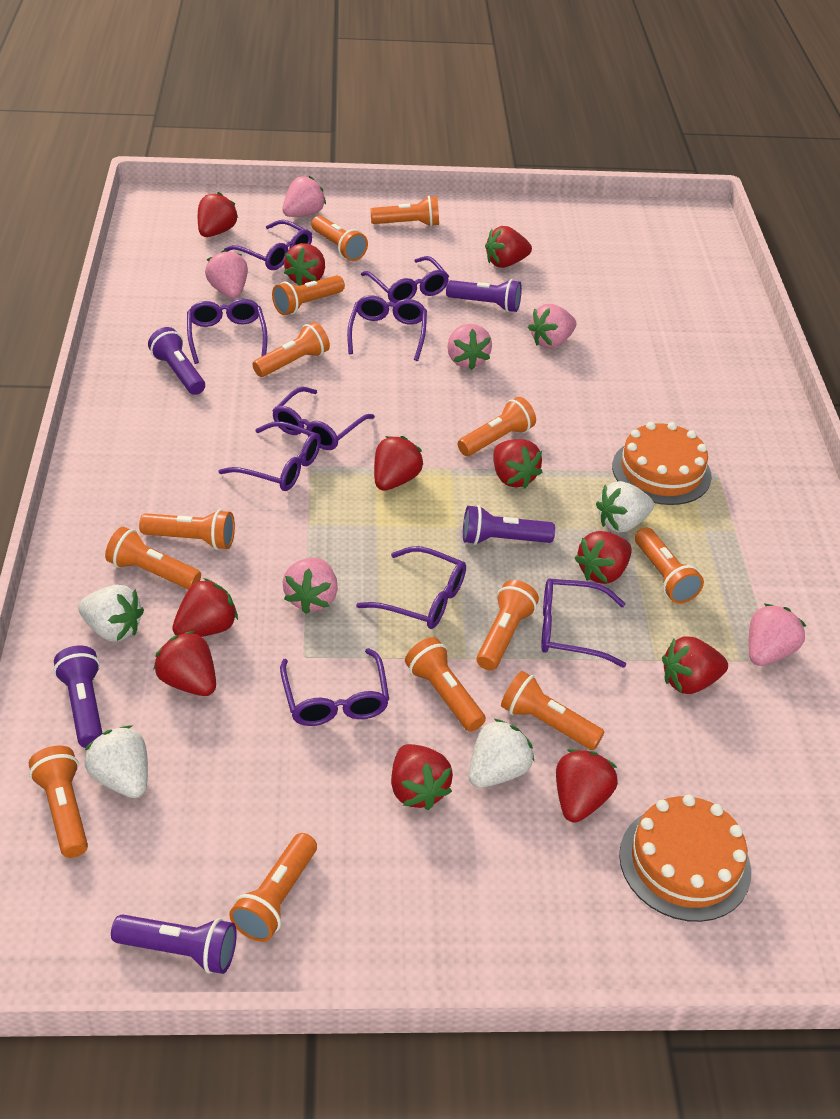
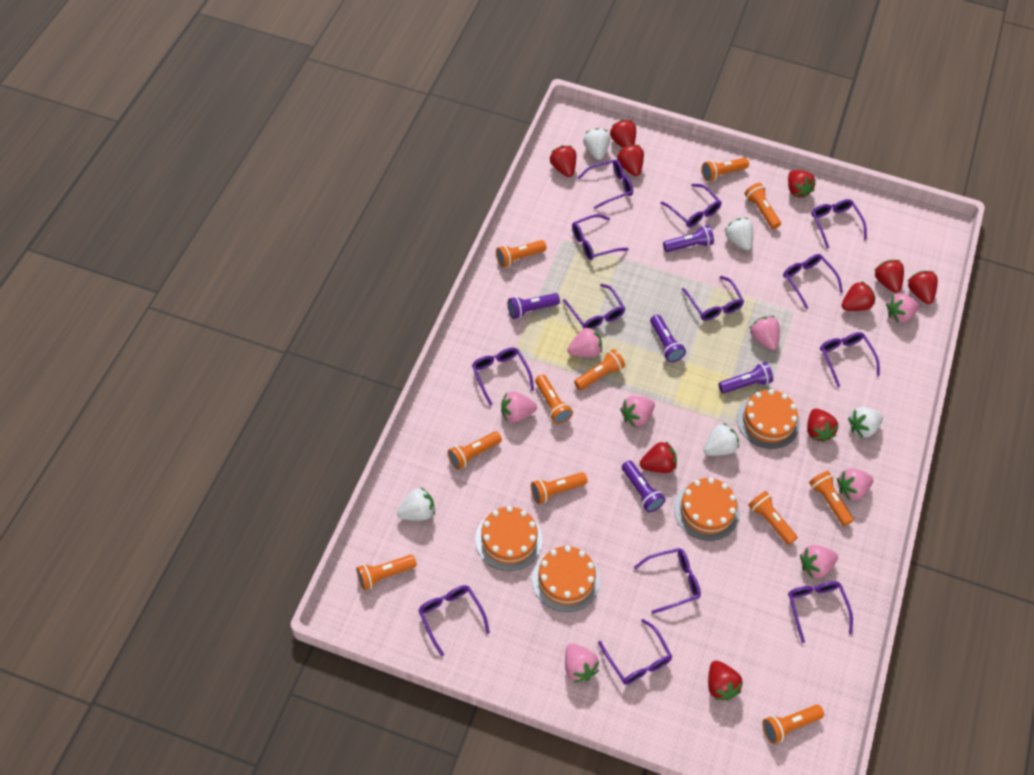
orange cake: [612,422,712,505] [619,795,751,922] = 2 -> [475,506,543,571] [532,546,600,612] [674,478,740,541] [737,389,800,449] = 4
orange flashlight: [29,745,88,858] [105,527,201,590] [139,509,235,550] [229,833,317,942] [253,322,330,377] [272,275,345,315] [311,216,368,261] [370,196,439,227] [405,637,486,732] [458,397,536,456] [477,580,539,670] [501,671,605,750] [635,527,704,604] = 13 -> [356,555,417,590] [448,431,502,470] [496,240,546,267] [531,472,588,504] [535,375,573,424] [574,349,625,390] [702,158,749,182] [745,183,781,229] [748,491,798,545] [763,705,824,744] [809,471,854,526] = 11
pink strawberry: [205,249,248,299] [282,176,326,217] [283,558,338,614] [447,324,492,370] [528,304,576,348] [749,604,806,666] = 6 -> [501,391,537,423] [565,643,599,683] [567,327,602,357] [620,396,655,427] [749,316,780,350] [800,545,838,578] [837,468,873,500] [886,293,920,323] = 8
purple glasses: [187,299,267,364] [219,421,321,491] [225,220,312,270] [272,387,375,450] [280,648,389,726] [347,295,427,361] [356,546,466,629] [361,256,449,303] [541,578,626,667] = 9 -> [418,585,490,656] [472,347,534,406] [563,284,626,329] [572,214,629,260] [578,160,633,209] [598,619,673,684] [634,548,701,614] [660,184,722,227] [682,276,744,321] [783,254,843,309] [788,581,853,643] [812,199,867,248] [820,332,880,387] = 13
red strawberry: [153,631,216,696] [172,578,238,637] [198,192,238,237] [284,243,325,286] [374,436,423,491] [391,744,453,810] [485,226,532,268] [493,439,542,488] [556,749,618,822] [575,531,632,584] [662,636,728,694] = 11 -> [550,145,576,177] [610,120,636,148] [617,144,644,176] [640,441,677,473] [708,661,743,700] [788,170,816,199] [807,408,839,443] [841,281,876,311] [874,260,904,293] [908,271,938,304] = 10
white strawberry: [78,585,144,642] [84,726,148,798] [468,719,534,788] [596,481,654,533] = 4 -> [397,487,435,520] [583,128,610,160] [703,423,739,456] [725,218,753,250] [848,407,883,438] = 5

